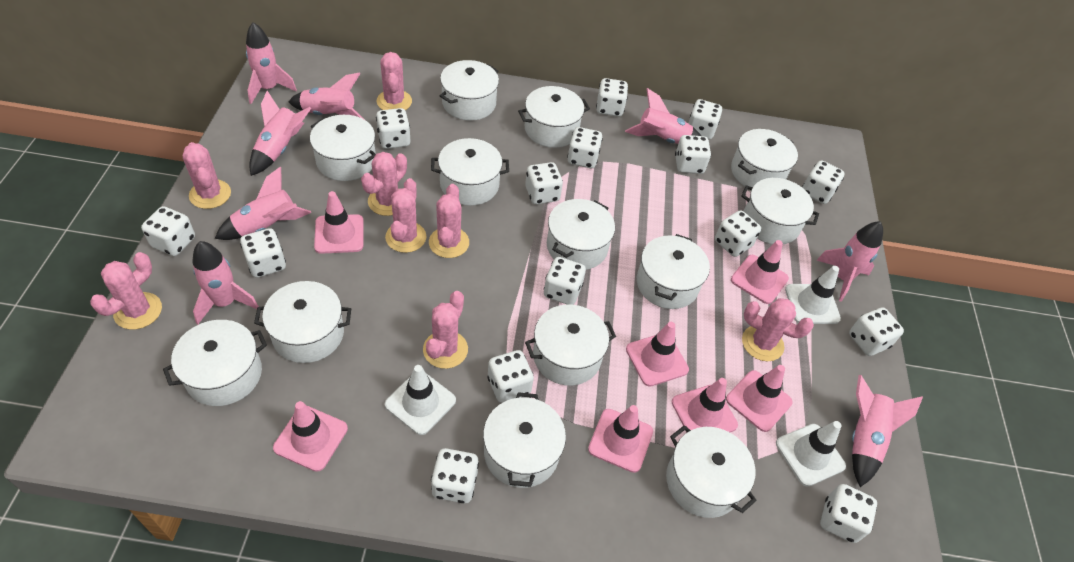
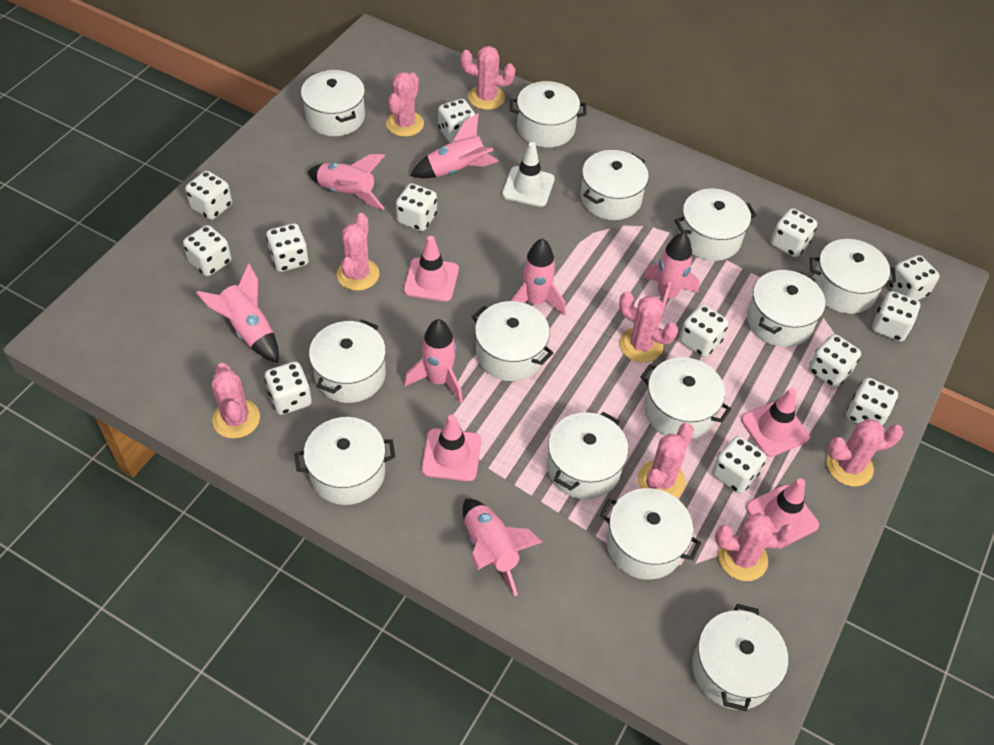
pink rocket: [193,241,259,325] [215,167,311,240] [246,22,297,104] [249,91,311,176] [289,73,365,120] [625,88,701,144] [816,221,883,302] [852,375,923,487] = 8 -> [196,264,279,363] [308,154,385,210] [404,319,463,403] [410,113,499,178] [463,499,542,596] [511,238,566,316] [643,232,700,319] = 7
pink traffic cone: [273,401,348,472] [314,191,364,254] [588,405,653,473] [626,322,689,387] [672,378,738,433] [726,365,793,432] [731,240,789,304] = 7 -> [404,236,459,302] [421,415,481,481] [741,388,810,457] [746,478,819,549] = 4
white dice: [141,206,195,256] [240,228,286,278] [376,108,410,149] [431,448,479,503] [487,350,534,403] [525,162,563,204] [544,257,586,305] [567,127,603,168] [596,78,628,117] [675,135,711,174] [688,99,722,140] [715,210,761,257] [802,160,845,204] [820,484,877,543] [849,307,904,356] = 15 -> [183,225,231,276] [185,171,232,220] [264,361,312,415] [266,223,309,272] [396,183,437,231] [438,99,476,143] [679,305,728,357] [712,436,766,493] [771,208,817,257] [809,334,861,388] [846,377,898,426] [872,291,920,342] [888,255,940,300] = 13
white traffic cone: [385,365,456,435] [776,421,846,487] [785,266,841,324] = 3 -> [502,142,555,207] = 1

